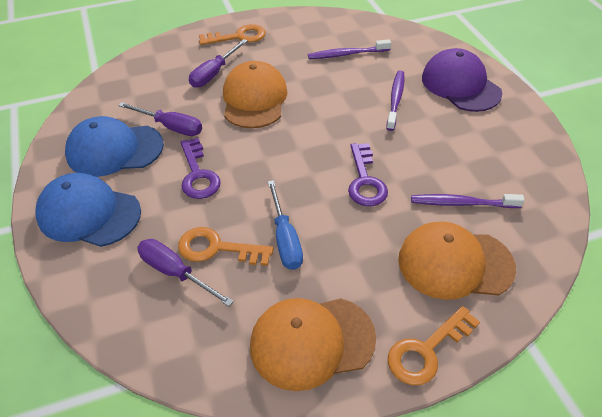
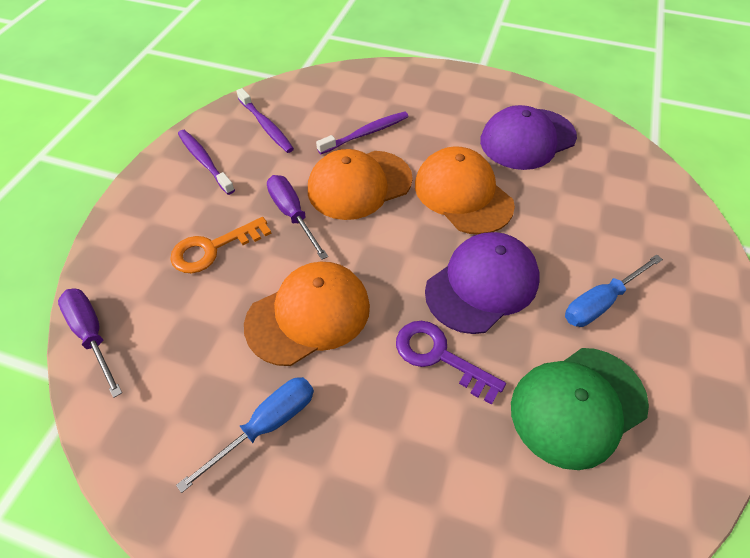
blue cap: [35,173,141,247] [65,116,164,177] = 2 -> none = 0
blue screwdriver: [268,180,303,270] = 1 -> [176,377,314,493] [565,254,663,327] = 2
green cap: none = 0 -> [511,348,649,470] = 1
orange key: [178,227,274,266] [199,24,266,45] [388,306,480,385] = 3 -> [170,217,272,273] = 1
purple cap: [422,48,502,112] = 1 -> [425,232,540,334] [480,105,577,170] = 2
purple key: [180,138,221,199] [348,143,388,206] = 2 -> [396,321,506,405] = 1
purple screwdriver: [118,102,202,136] [137,239,234,307] [189,39,248,88] = 3 -> [58,288,122,398] [267,175,328,260] = 2

